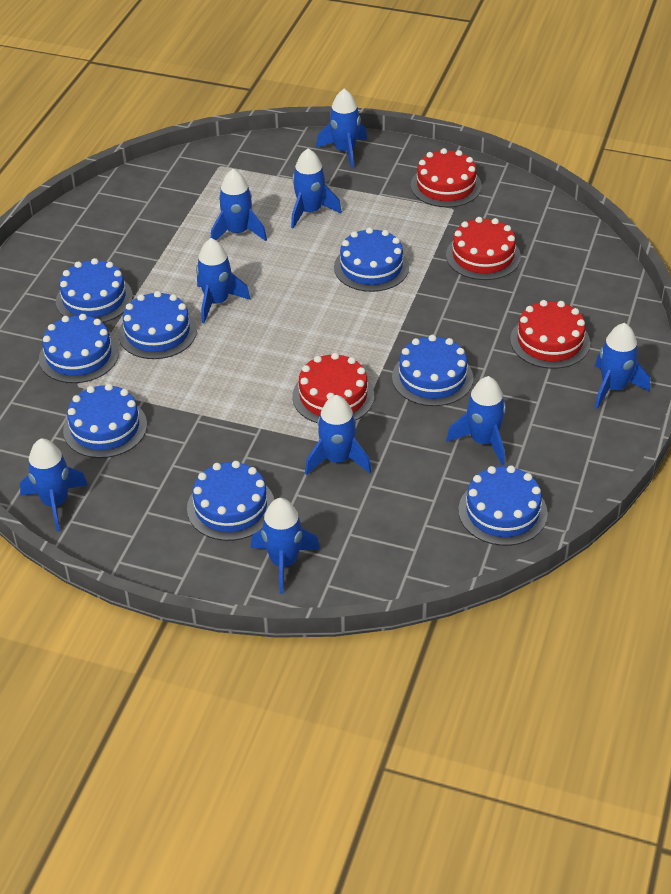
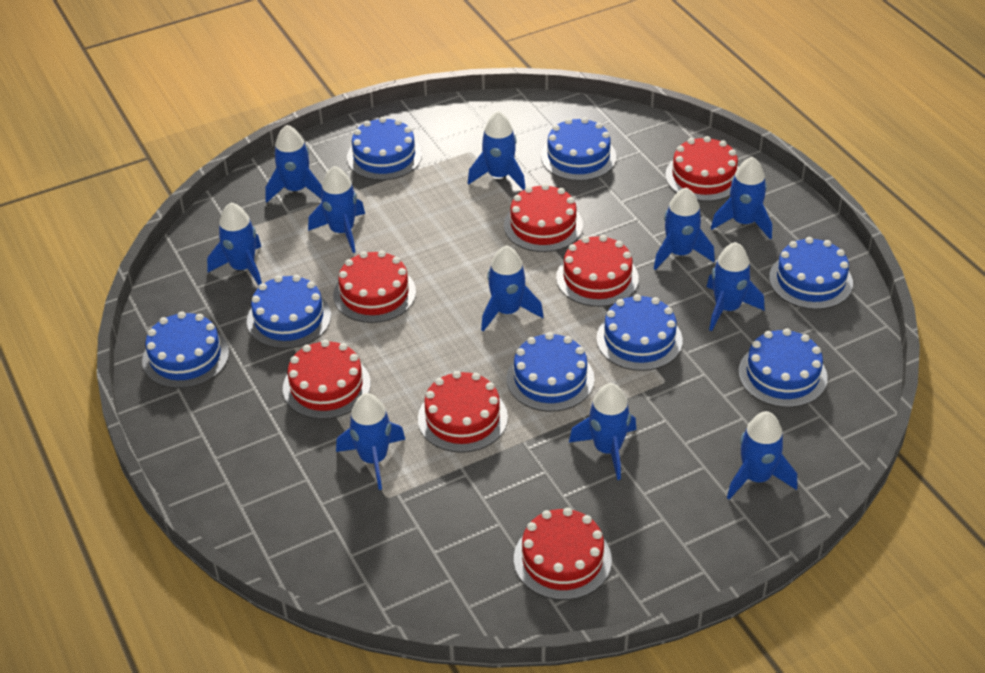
blue rocket: [20,438,88,532] [196,238,251,323] [211,169,267,241] [251,498,320,594] [291,148,342,229] [305,395,371,475] [316,89,367,169] [446,376,506,465] [595,323,650,409] = 9 -> [207,202,262,285] [265,125,322,202] [308,166,365,253] [336,393,406,490] [468,111,526,190] [481,245,544,331] [569,383,636,480] [654,187,715,270] [707,242,765,331] [711,157,772,239] [727,411,797,500] = 11
red cake: [292,353,374,423] [411,148,482,207] [446,217,521,280] [510,300,590,369] = 4 -> [283,340,371,419] [333,250,416,323] [418,371,508,453] [504,184,583,252] [514,507,612,600] [556,235,639,307] [665,136,739,201] = 7

